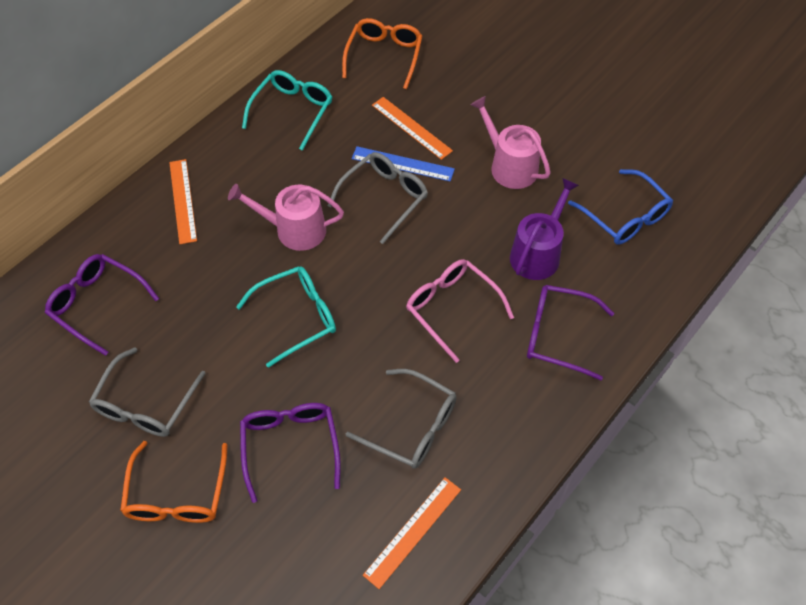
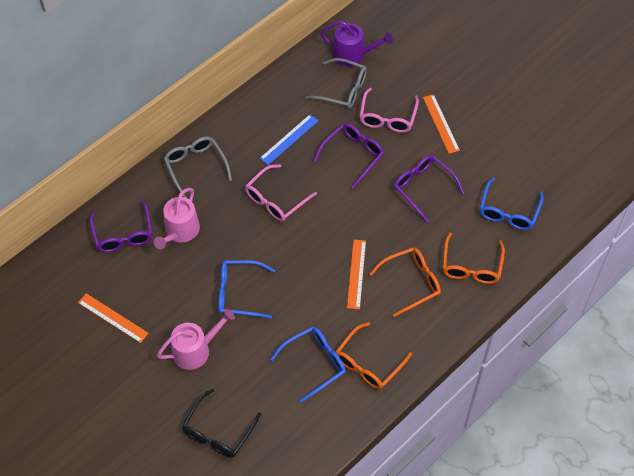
black glasses: none = 0 -> [182,389,261,458] = 1
blue glasses: [568,169,673,244] = 1 -> [218,260,275,318] [270,327,346,403] [480,177,544,230] = 3
grey glasses: [89,347,206,437] [328,152,428,244] [346,369,457,469] = 3 -> [164,136,232,198] [306,58,367,109] = 2
orange glasses: [120,441,227,523] [342,18,422,89] = 2 -> [335,322,412,389] [369,247,441,317] [443,233,505,284] = 3
pink glasses: [406,259,514,363] = 1 -> [245,164,317,222] [360,88,419,133] = 2
turquoise glasses: [236,266,336,368] [242,70,332,151] = 2 -> none = 0

